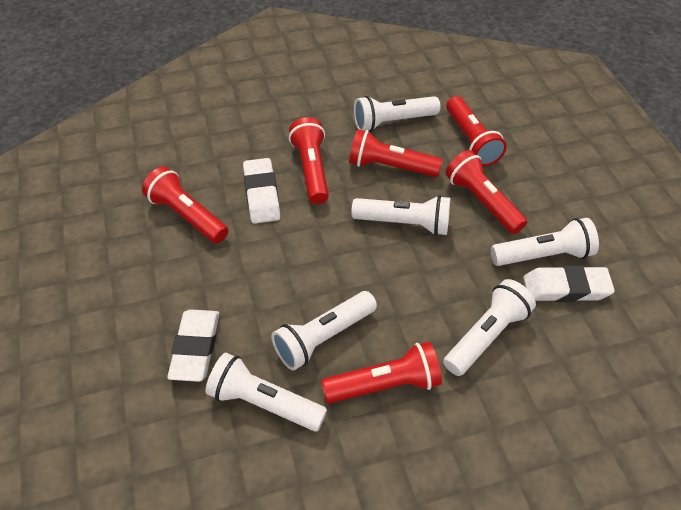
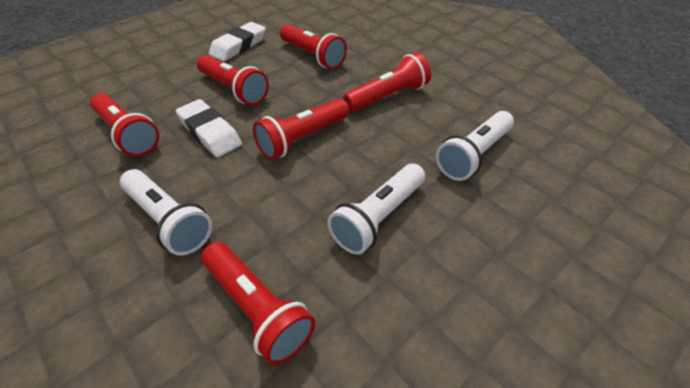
white eraser: [167,309,219,382] [243,158,280,224] [524,265,615,302] = 3 -> [176,99,242,157] [209,22,266,62] = 2
white flashlight: [206,353,327,432] [271,291,377,370] [351,195,450,236] [354,96,440,132] [443,279,536,376] [491,218,599,266] = 6 -> [120,169,212,255] [327,163,425,255] [436,111,514,181] = 3

